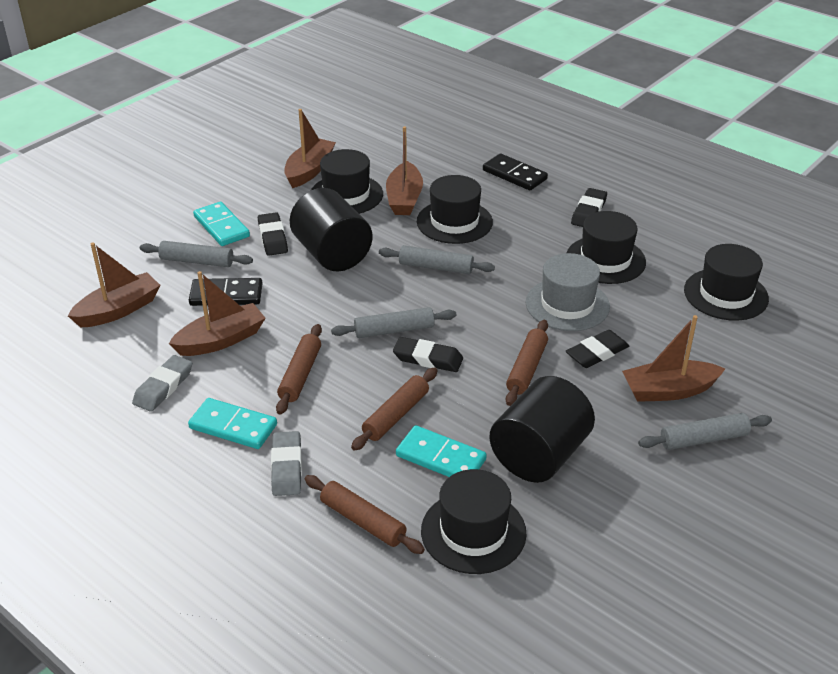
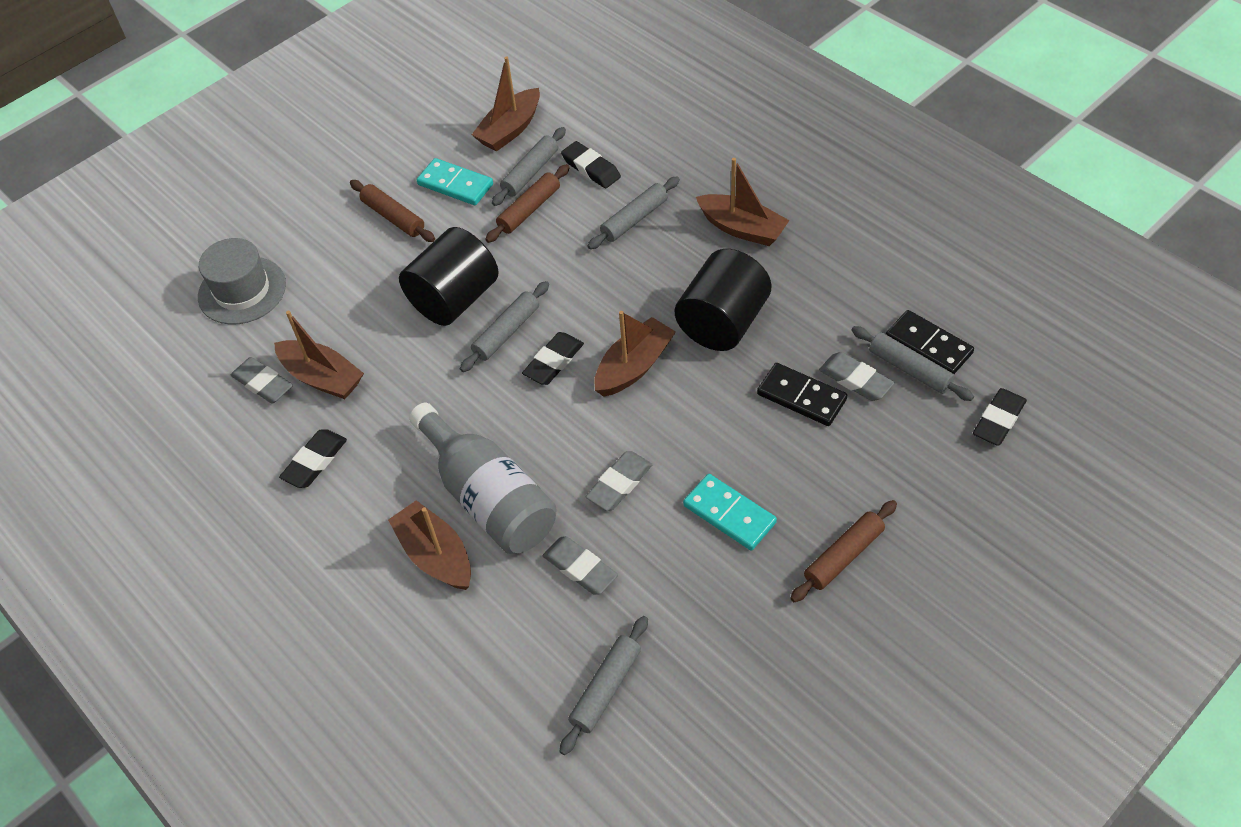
black hat: [311,149,383,214] [417,175,493,244] [421,469,527,574] [566,211,646,284] [684,244,769,321] = 5 -> none = 0
brown rolling pin: [276,324,322,415] [305,475,425,554] [351,367,437,451] [506,320,548,406] = 4 -> [350,180,435,242] [485,164,570,243] [790,500,897,602] = 3
grey bottle: none = 0 -> [409,403,557,554] = 1
grey eraser: [132,355,192,412] [271,431,302,496] = 2 -> [231,357,293,404] [543,536,618,595] [585,451,653,511] [819,352,895,401] = 4
grey rolling pin: [140,241,253,267] [331,307,456,338] [379,245,495,274] [638,413,772,450] = 4 -> [460,281,549,372] [492,127,566,206] [560,616,648,755] [587,176,680,249] [852,326,974,401] = 5
turquoise domino: [188,398,277,449] [193,202,250,246] [396,425,487,477] = 3 -> [417,158,493,205] [683,474,777,550] = 2

